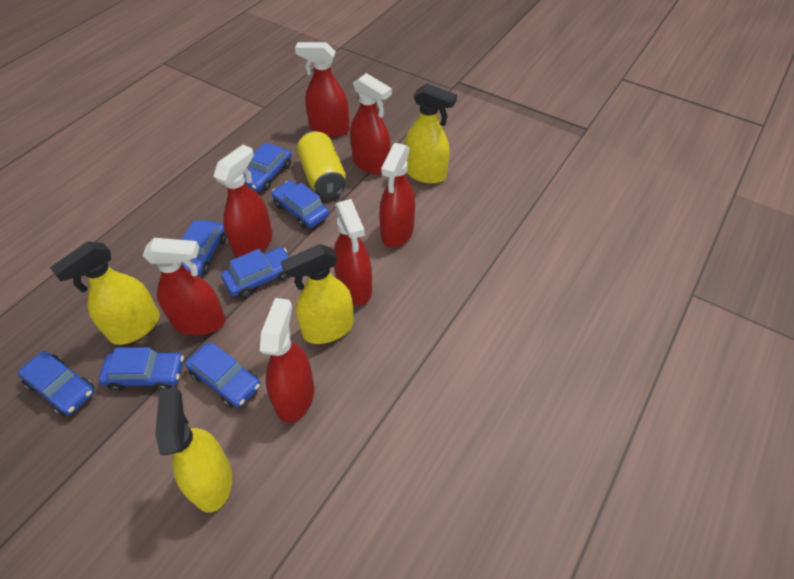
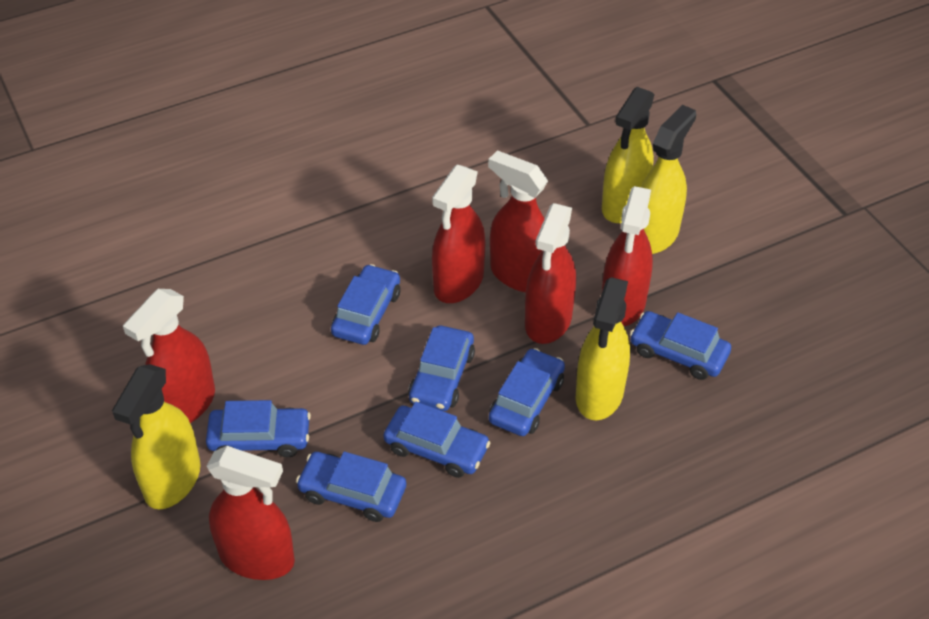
red spray bottle: [143,238,225,335] [213,145,273,258] [260,298,314,423] [295,42,349,137] [334,199,372,306] [350,73,392,174] [379,143,415,248] = 7 -> [123,289,215,423] [207,446,295,580] [432,164,485,303] [488,150,548,293] [525,203,576,344] [602,186,653,326] = 6
yellow can: [297,131,346,198] = 1 -> none = 0

